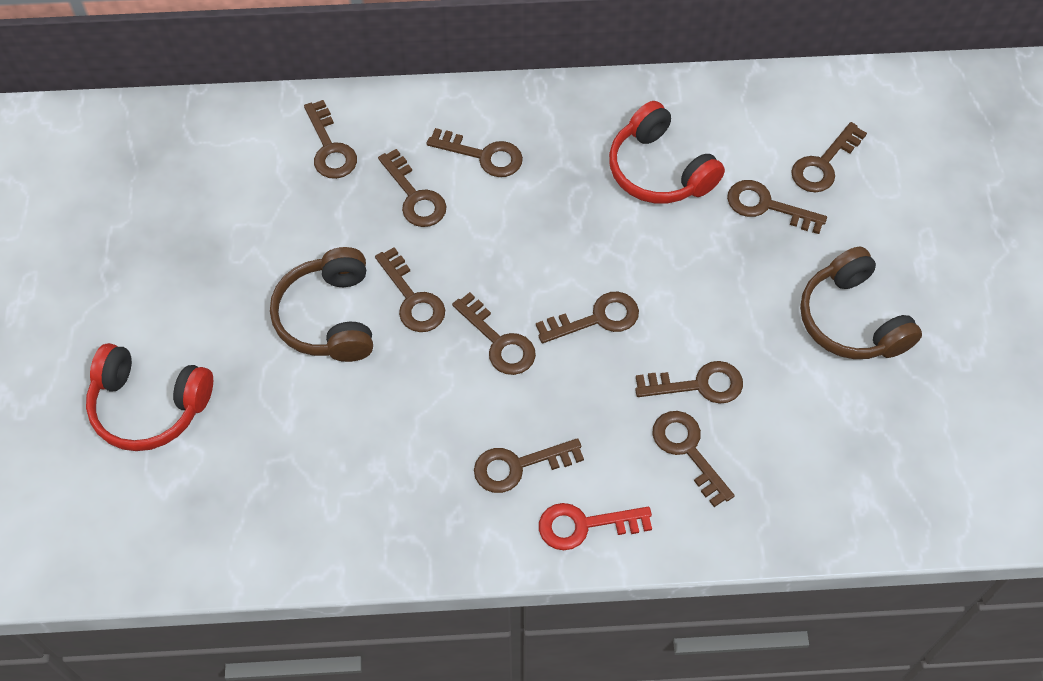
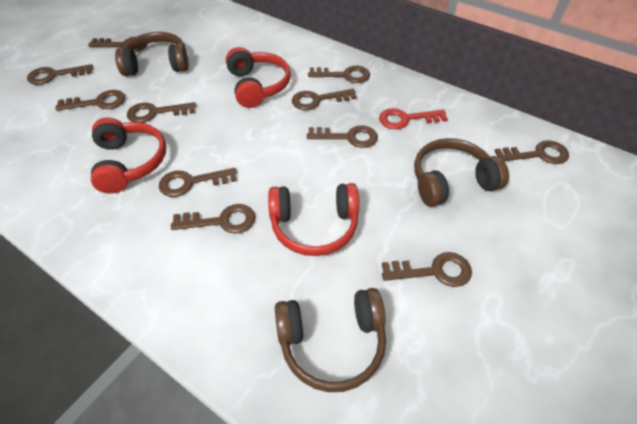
brown headphones: [270,247,373,362] [800,247,922,359] = 2 -> [115,32,189,76] [275,288,386,392] [414,138,509,207] = 3
red headphones: [86,343,213,451] [609,101,725,204] = 2 -> [91,117,166,194] [226,47,291,108] [268,183,359,256] = 3

